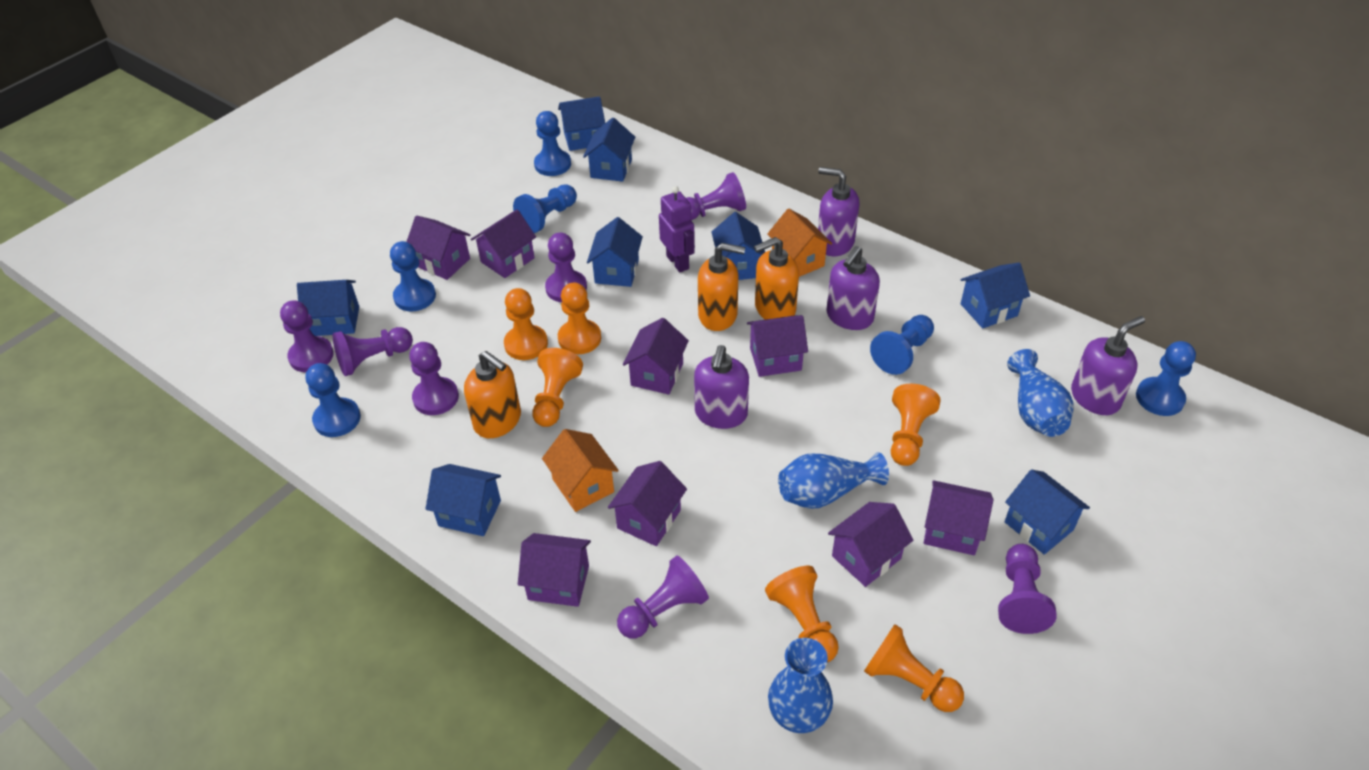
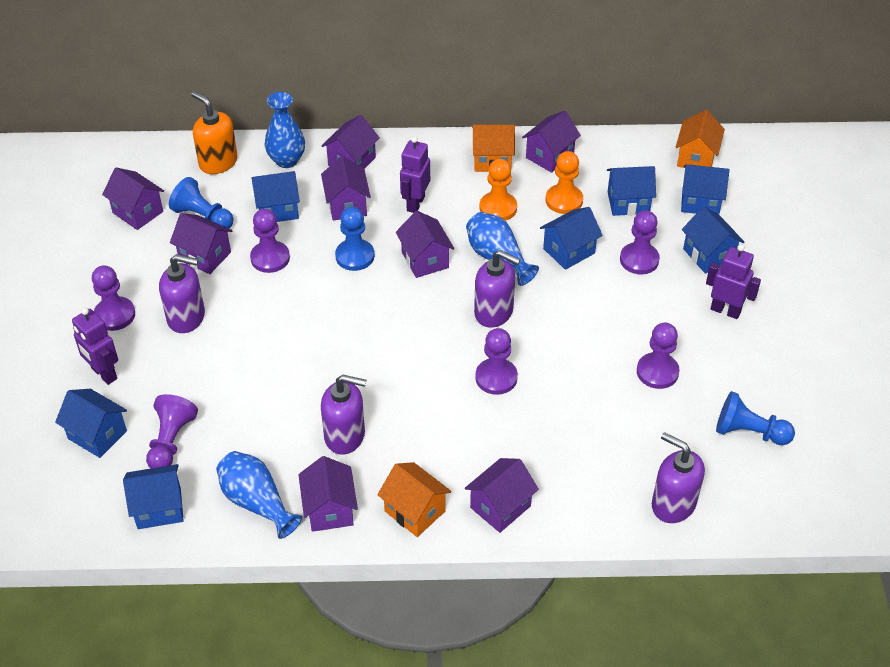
blue house: [297,280,359,336] [426,464,501,536] [558,96,605,151] [583,118,635,182] [587,217,643,287] [712,212,765,280] [960,263,1030,329] [1004,469,1090,555] = 8 -> [55,389,127,458] [123,464,184,529] [251,171,300,222] [540,207,603,270] [607,166,656,216] [681,164,729,214] [682,207,744,274] = 7
blue pawn: [306,363,361,437] [390,241,436,311] [513,184,577,233] [534,111,571,176] [870,315,934,375] [1136,341,1196,416] = 6 -> [169,177,234,228] [335,207,374,271] [716,391,795,445] = 3
orange house: [542,429,619,512] [767,209,833,277] = 2 -> [377,462,452,537] [472,125,515,172] [676,110,725,168] = 3
orange pawn: [504,288,548,360] [532,348,583,427] [558,282,601,354] [765,566,839,663] [864,624,964,712] [891,384,941,466] = 6 -> [479,159,517,221] [545,151,583,214] = 2
orange soap dispenser: [464,351,521,438] [698,243,745,331] [754,237,799,320] = 3 -> [191,91,238,174] = 1
purple pawn: [280,300,334,372] [333,327,413,376] [409,342,459,415] [545,232,587,302] [617,556,709,638] [686,172,746,220] [998,544,1057,634] = 7 -> [92,265,135,331] [146,394,198,468] [250,209,290,273] [475,328,518,395] [620,210,660,274] [637,323,679,389] = 6
purple robot: [659,186,695,272] = 1 -> [72,308,118,385] [400,136,430,213] [706,244,761,319] = 3

